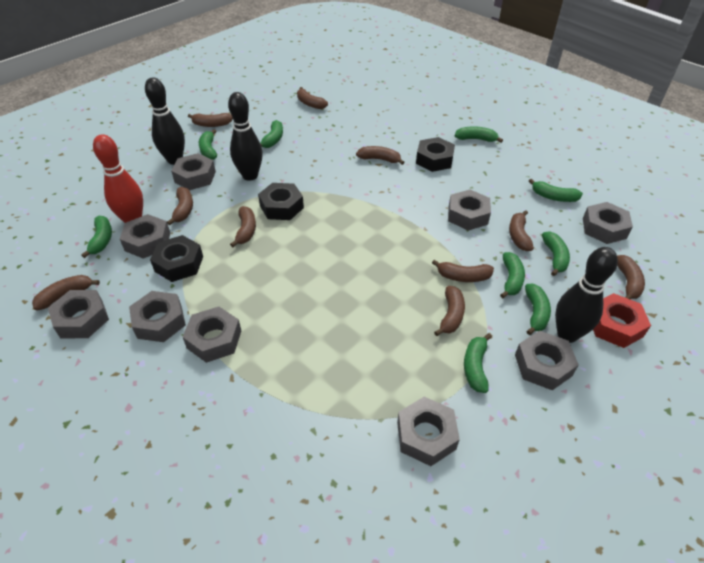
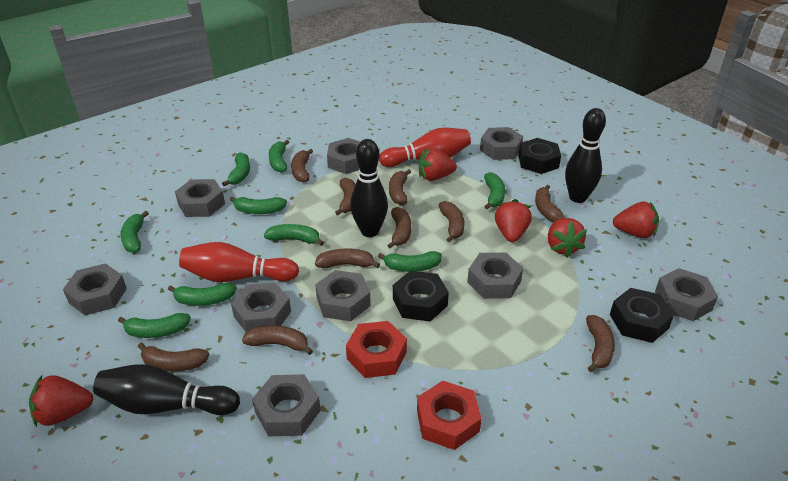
red bowling pin: [93,134,143,223] = 1 -> [179,242,299,282] [379,128,471,167] = 2
red nut: [593,293,651,348] = 1 -> [346,321,407,378] [417,381,482,450] = 2
red strawberry: none = 0 -> [29,375,93,427] [419,148,457,181] [495,199,532,242] [548,218,587,258] [613,201,659,238] = 5

